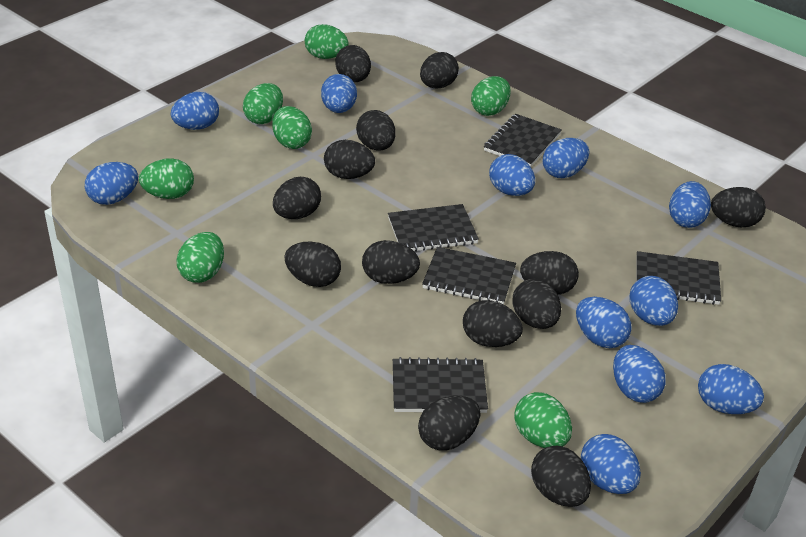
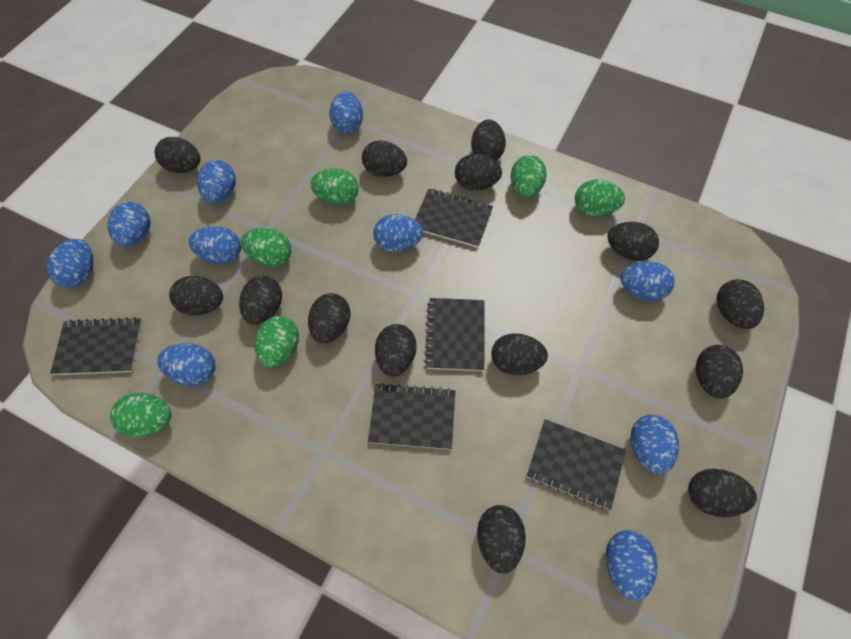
black egg: [273,177,321,219] [284,242,341,287] [324,140,375,179] [335,45,371,82] [356,110,396,151] [362,240,420,284] [418,395,480,450] [420,52,459,88] [463,300,523,347] [512,279,561,329] [520,251,579,295] [531,446,591,507] [711,187,766,227] = 13 -> [154,137,200,173] [169,276,223,316] [239,276,282,325] [308,293,351,343] [362,140,407,177] [375,324,417,377] [455,154,502,190] [471,119,506,161] [477,505,526,574] [491,333,548,375] [607,222,659,261] [688,469,757,518] [696,345,743,399] [716,279,764,329] = 14
blue egg: [85,162,138,205] [171,92,219,130] [321,74,357,113] [489,154,535,196] [543,138,589,178] [576,297,632,348] [581,434,641,494] [613,345,666,403] [629,276,678,326] [669,181,711,228] [698,364,764,414] = 11 -> [46,239,93,288] [107,202,150,247] [157,343,215,386] [189,226,241,264] [197,160,236,203] [329,91,363,134] [373,214,423,252] [606,530,658,601] [621,262,675,301] [631,415,679,475] = 10
green egg: [139,159,194,199] [177,232,224,283] [243,83,283,124] [272,106,312,149] [305,24,349,59] [471,76,510,116] [514,392,572,448] = 7 -> [110,393,171,437] [241,228,291,267] [255,316,299,368] [310,168,358,205] [511,155,547,198] [575,180,625,217] = 6

